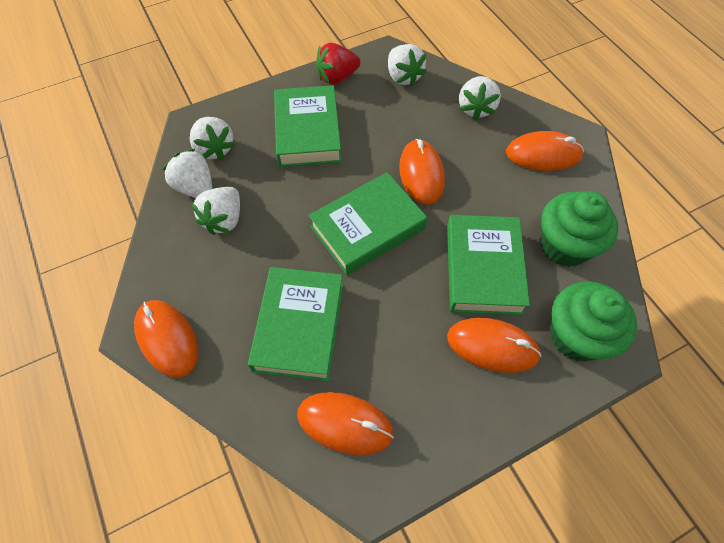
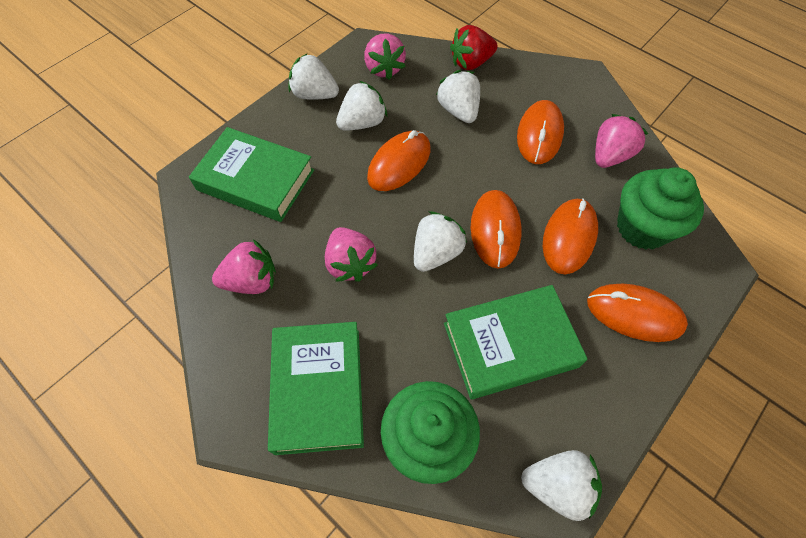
green book: [248,267,343,381] [274,85,342,167] [309,172,427,275] [447,215,530,315] = 4 -> [189,127,314,222] [268,322,364,455] [444,285,588,399] = 3
pink strawberry: none = 0 -> [212,239,276,294] [325,227,378,282] [364,34,406,80] [595,114,648,168] = 4

